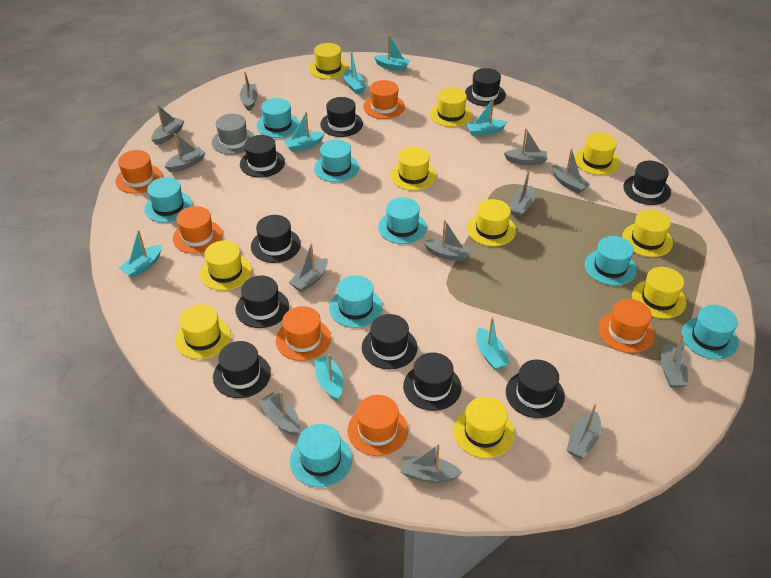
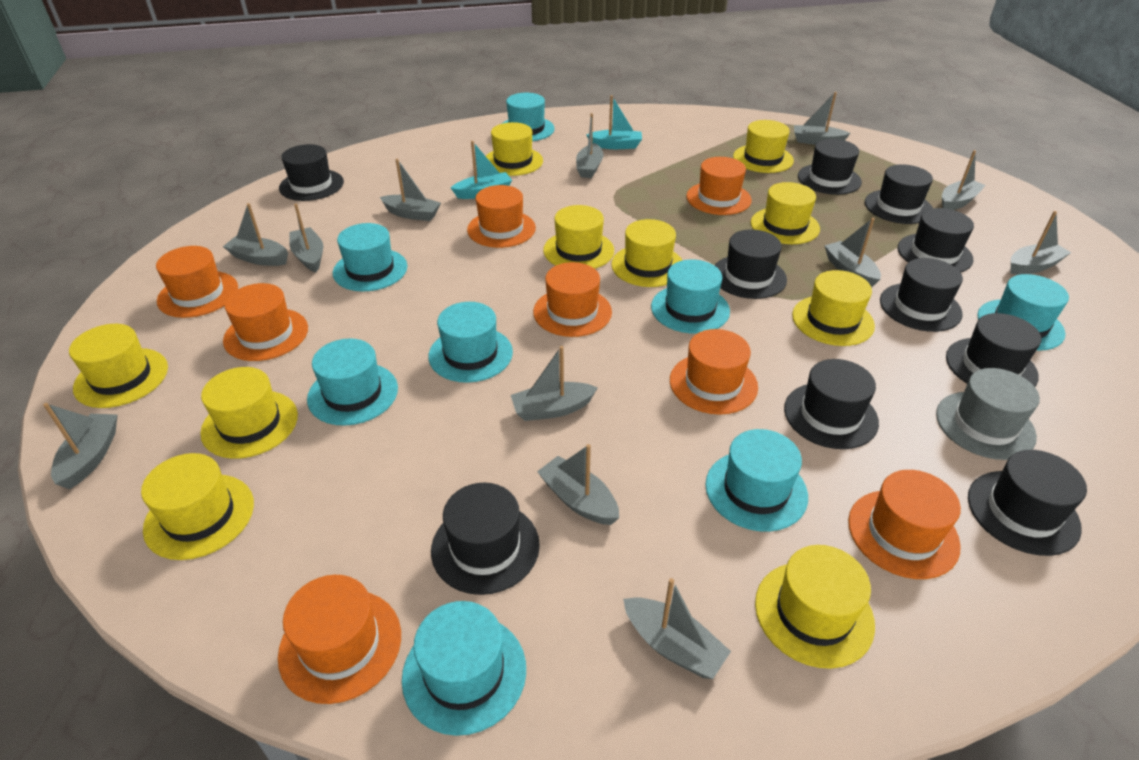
orange hat: [115,150,162,194] [173,206,223,254] [276,306,331,361] [347,395,408,456] [363,80,405,119] [598,299,655,353] = 6 -> [156,246,238,318] [223,283,308,361] [278,575,401,704] [467,185,536,248] [533,262,612,337] [670,329,758,415] [686,157,752,215] [848,470,961,579] = 8
turquoise boat: [119,230,162,278] [284,112,325,152] [314,354,343,401] [344,52,366,94] [374,35,411,71] [466,99,507,136] [476,317,510,370] = 7 -> [451,141,512,199] [587,95,642,149] = 2

